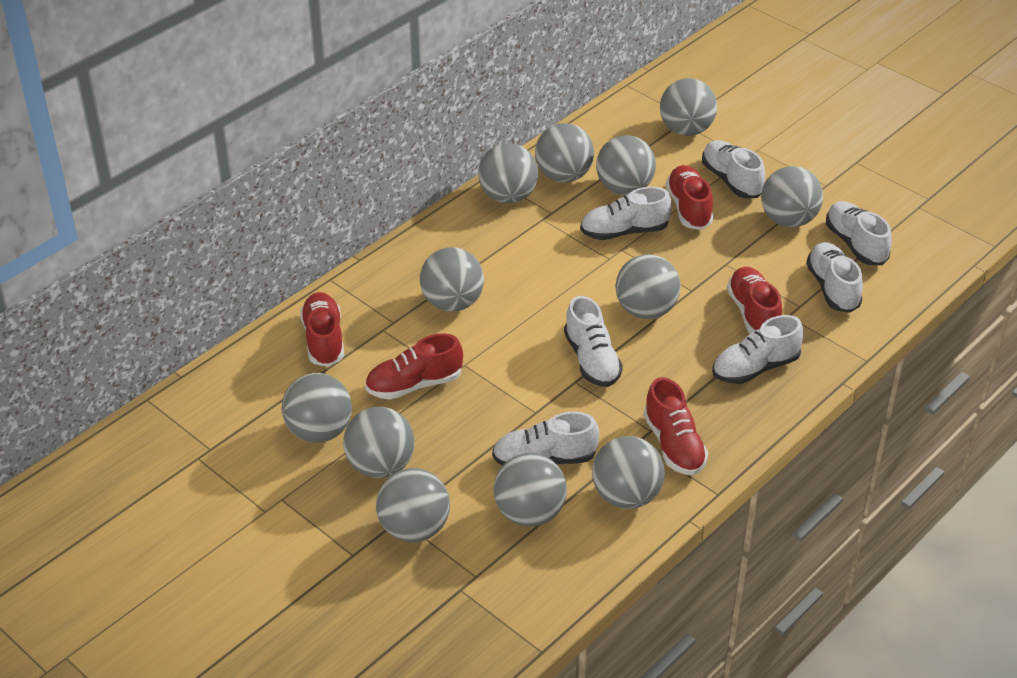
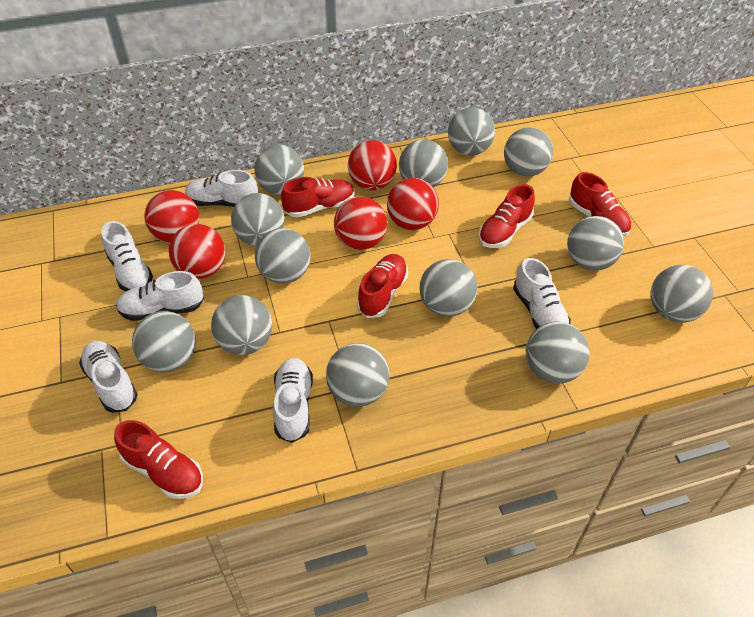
grey ball: [282,373,352,443] [343,407,415,478] [376,468,450,542] [420,247,484,312] [478,143,538,203] [493,453,567,527] [535,123,594,182] [592,436,665,509] [596,135,656,195] [616,254,681,319] [660,78,717,136] [761,166,823,227] = 12 -> [132,311,196,372] [211,295,272,355] [231,193,285,246] [254,144,304,195] [255,228,310,284] [326,343,390,407] [399,140,448,187] [419,259,477,317] [448,107,495,156] [504,127,553,177] [526,322,590,384] [567,216,624,271] [651,265,713,323] = 13
red ball: none = 0 -> [144,190,199,243] [169,224,225,279] [334,197,387,250] [348,140,397,190] [387,178,439,230] = 5
white shoe: [492,412,599,466] [564,296,623,387] [580,187,672,240] [702,140,765,198] [712,315,803,384] [806,242,863,313] [826,201,892,265] = 7 -> [79,341,138,413] [101,221,153,292] [116,271,204,321] [185,170,258,207] [273,358,313,443] [513,258,571,329] = 6

